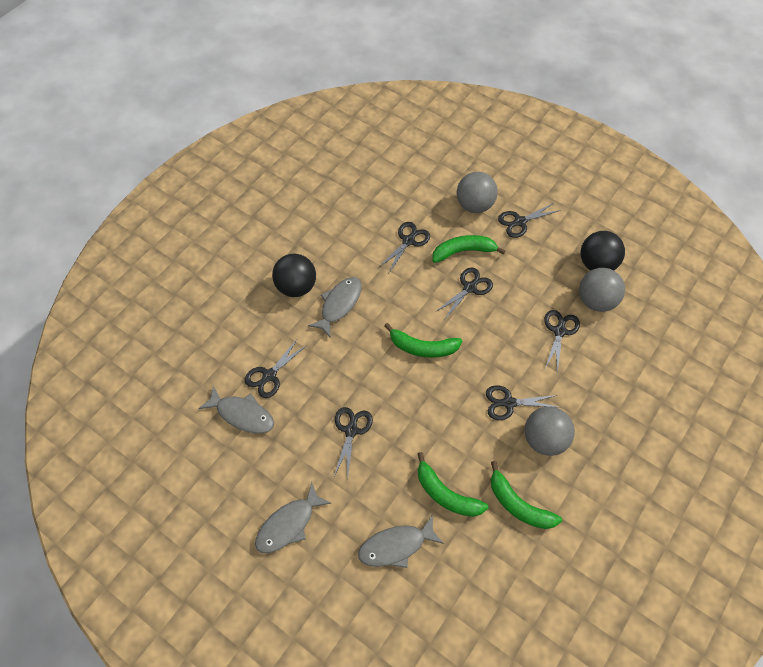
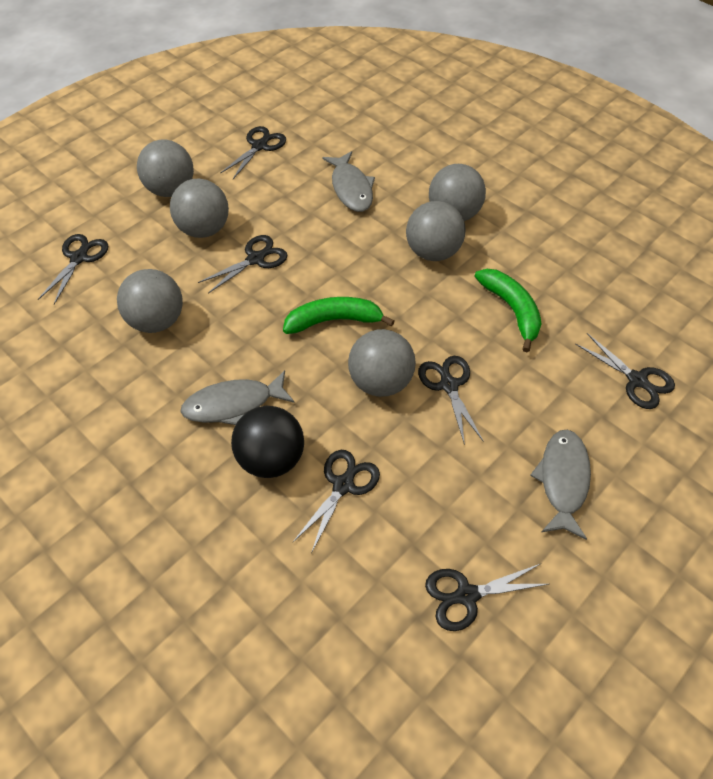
black ball: [272,254,316,297] [580,231,625,271] = 2 -> [231,406,304,478] = 1
green banana: [384,323,462,358] [418,452,488,517] [432,235,506,263] [491,461,562,529] = 4 -> [283,297,395,334] [475,269,542,352] = 2
grey ball: [457,172,498,213] [525,406,575,456] [579,268,625,312] = 3 -> [117,269,183,333] [137,139,194,197] [170,178,229,238] [348,329,416,397] [406,201,466,261] [429,164,486,221] = 6
grey fish: [198,386,274,433] [255,482,331,553] [308,277,362,337] [358,514,444,568] = 4 -> [180,370,295,425] [322,151,375,212] [530,429,591,540] = 3

